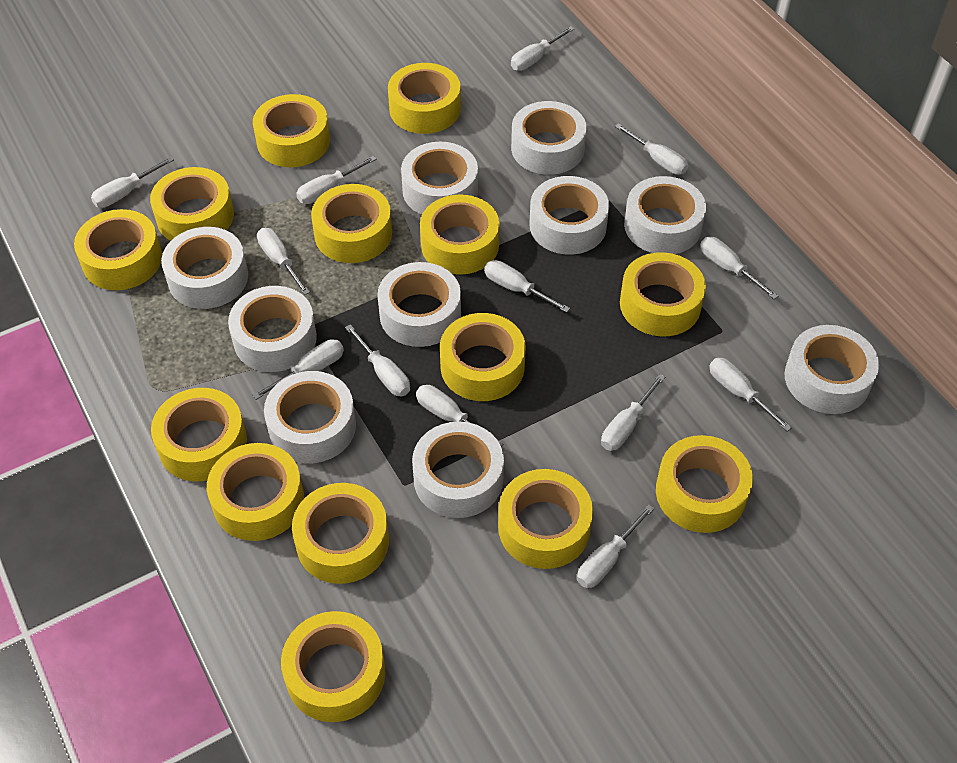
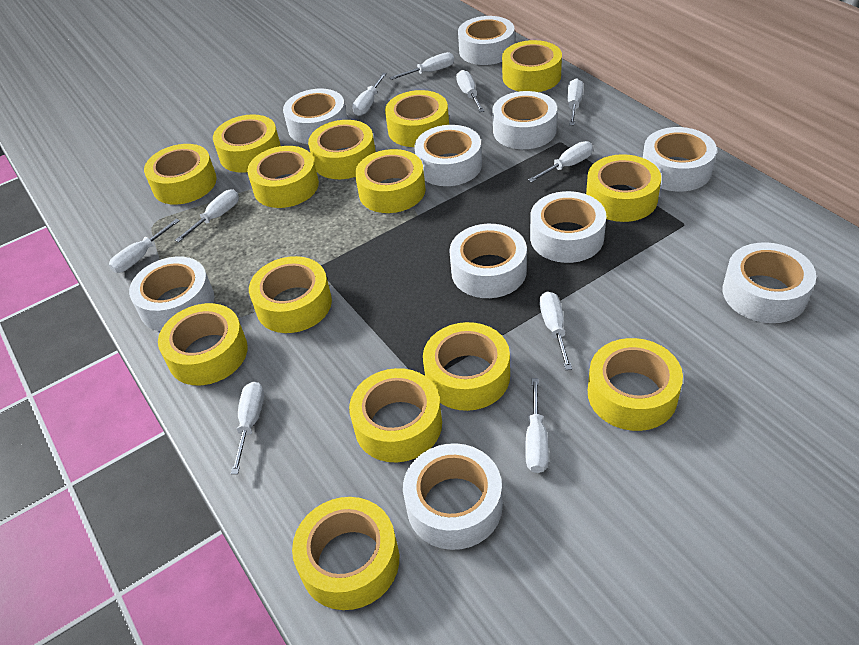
white screwdriver: [91,157,174,208] [252,339,344,400] [257,228,310,295] [296,156,377,204] [345,324,410,396] [416,385,504,447] [484,260,570,313] [511,26,574,71] [577,505,655,588] [601,374,665,451] [615,123,689,175] [701,237,778,299] [709,358,792,431] = 13 -> [109,219,180,273] [175,189,239,242] [231,381,264,474] [352,73,387,116] [389,52,454,80] [456,70,484,112] [525,378,549,473] [528,141,593,183] [540,291,572,370] [568,78,583,125] = 10

